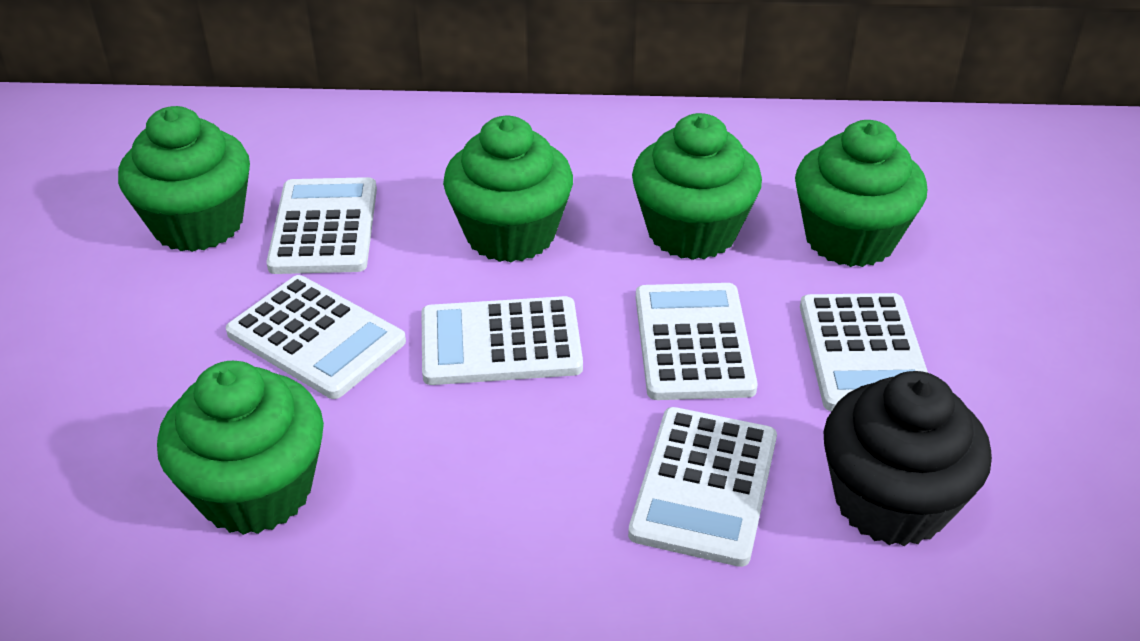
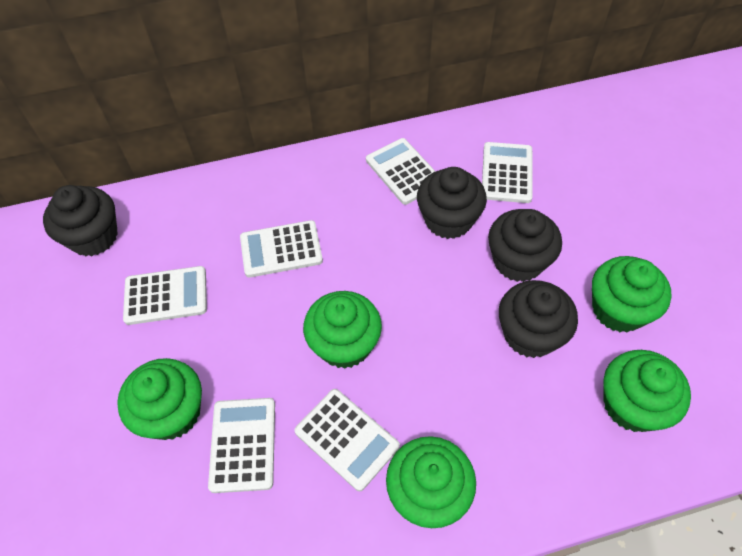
black cupcake: [823,371,992,546] = 1 -> [43,185,118,256] [417,167,487,239] [488,209,562,282] [499,280,578,358] = 4

